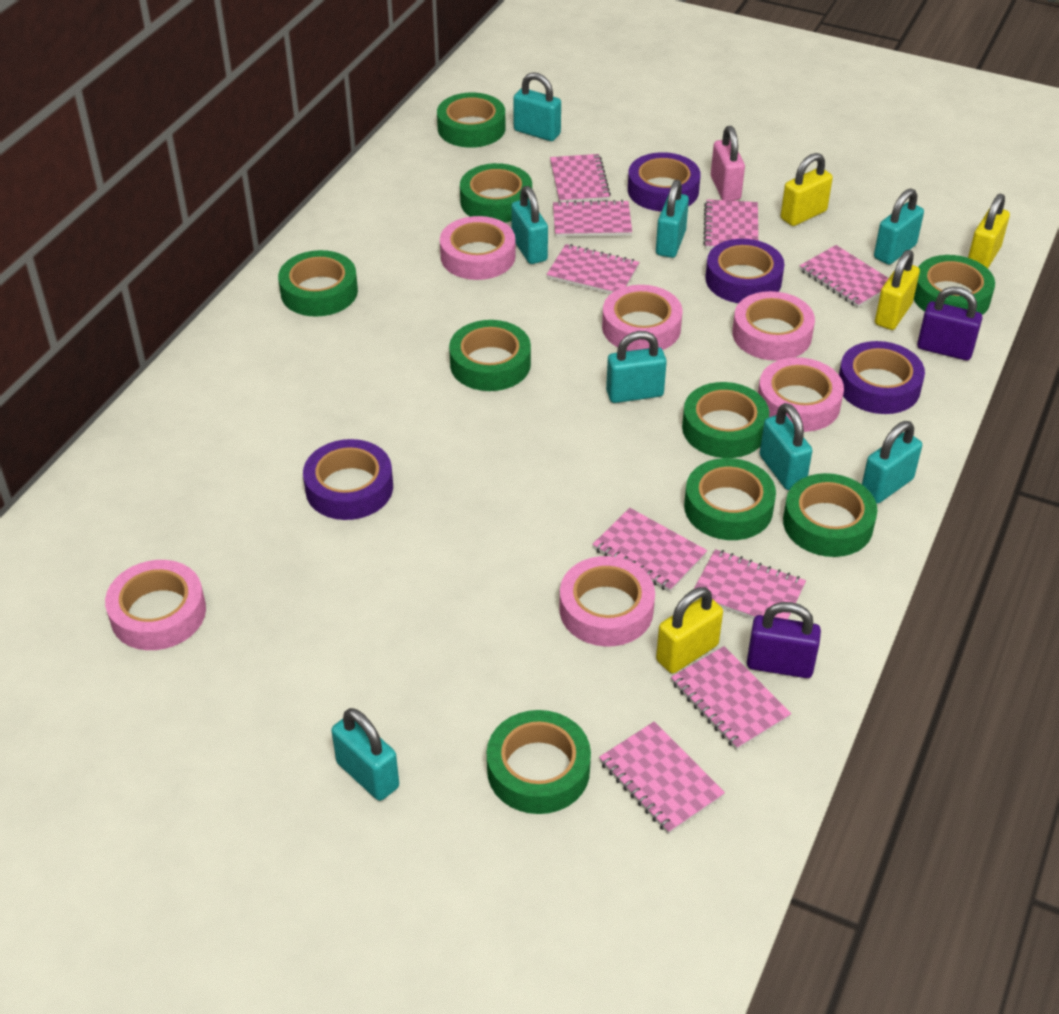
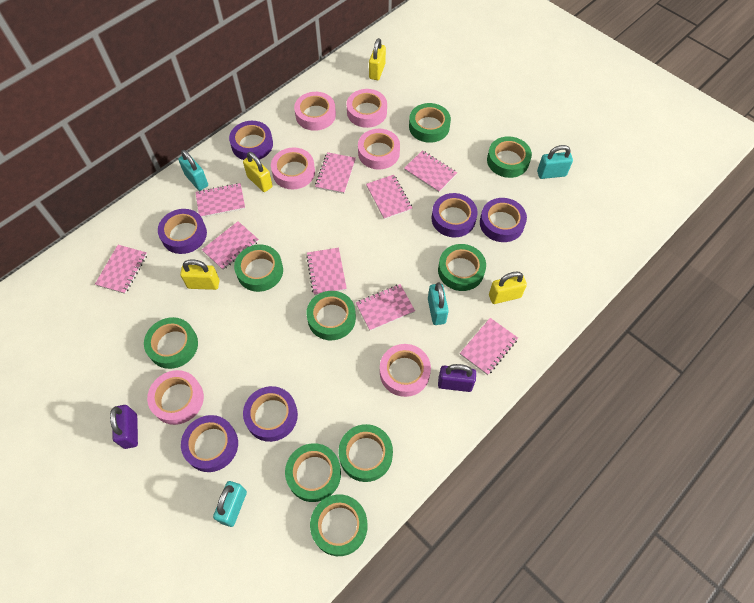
pink padlock: [711,126,745,201] = 1 -> none = 0
purple tape: [303,439,393,520] [628,152,701,211] [705,239,785,303] [839,341,925,414] = 4 -> [158,209,207,254] [181,415,238,472] [229,121,273,160] [243,386,298,442] [432,193,478,237] [480,198,527,242] = 6
turquoise padlock: [331,708,399,801] [511,186,548,264] [513,72,561,141] [606,331,667,403] [656,180,689,258] [760,403,812,490] [862,421,922,504] [874,188,924,265] = 8 -> [178,150,208,191] [213,481,247,527] [428,282,449,325] [537,145,573,179] = 4

